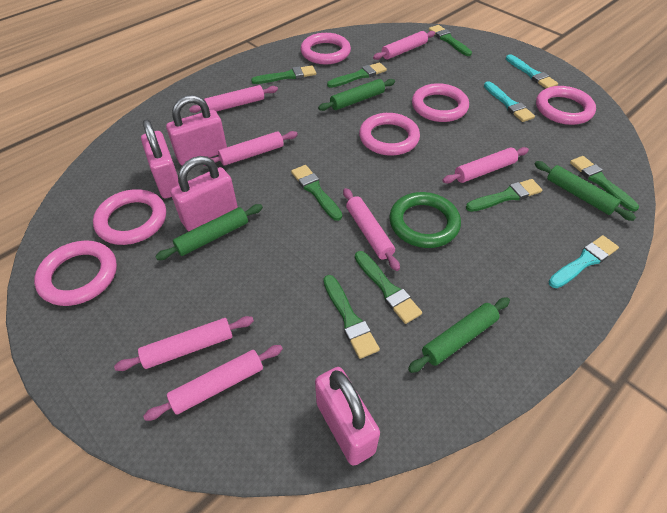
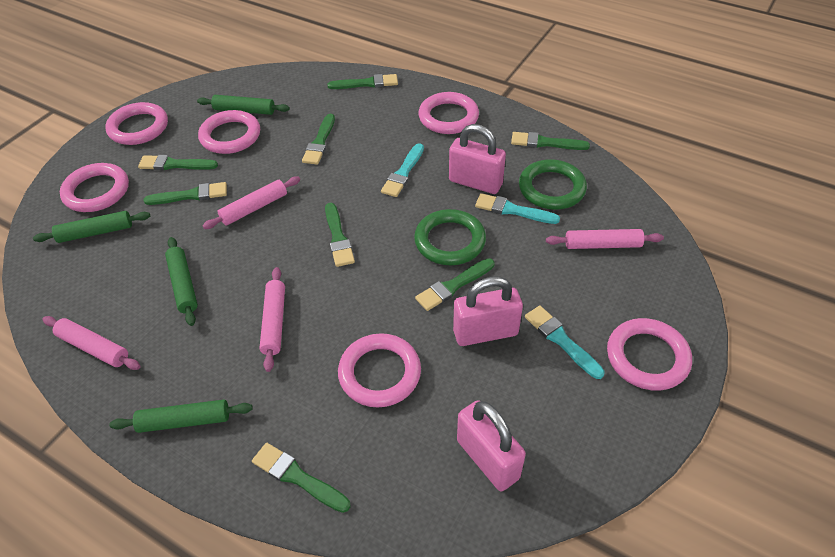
green ring: [389,192,461,248] = 1 -> [414,209,486,265] [519,159,587,210] = 2
pink padlock: [141,119,179,198] [166,95,227,166] [171,156,238,231] [315,367,380,466] = 4 -> [449,124,506,194] [453,276,523,346] [457,400,526,491] = 3
pink rolling pin: [114,316,254,371] [143,345,283,421] [189,85,278,113] [203,131,298,166] [343,188,400,271] [373,31,435,60] [442,147,529,184] = 7 -> [42,316,141,370] [203,177,300,229] [260,267,285,372] [546,229,664,249] = 4

